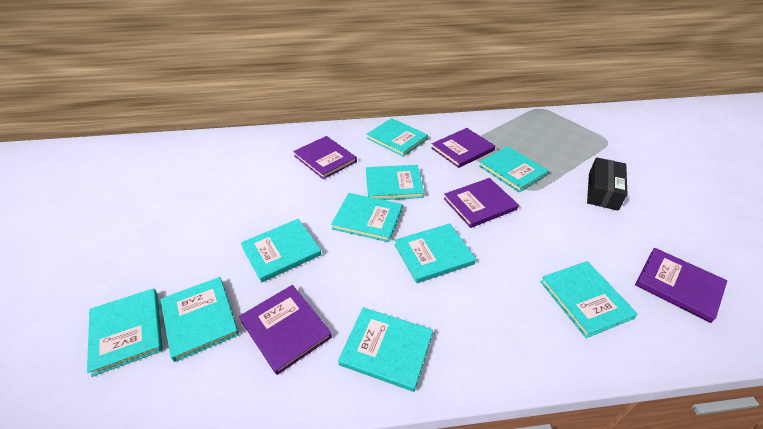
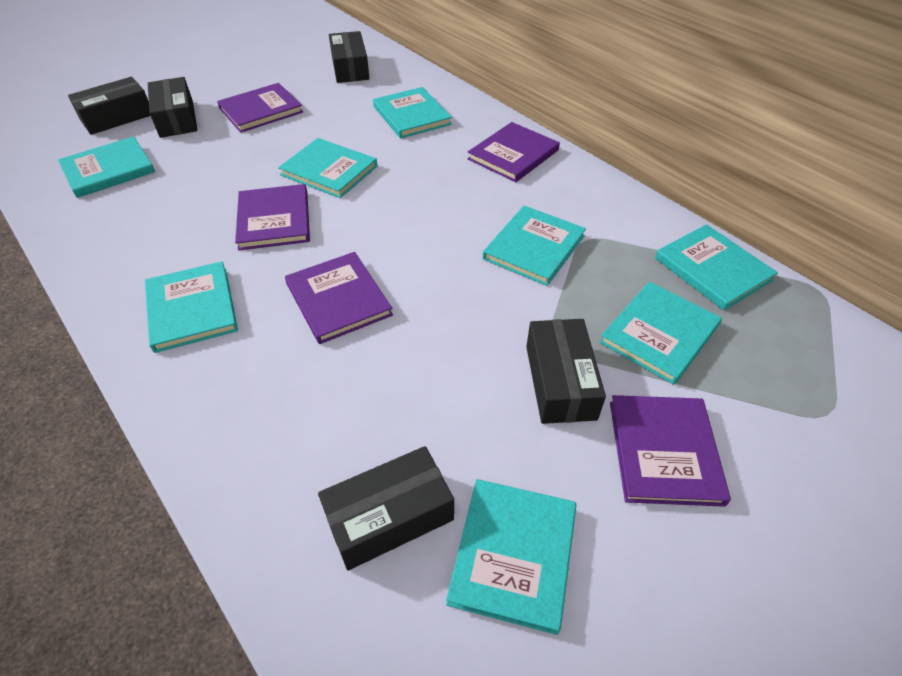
black box: [587,157,627,211] = 1 -> [68,77,151,135] [148,77,198,138] [318,446,454,570] [329,31,369,83] [526,319,606,424] = 5
turquoise book: [87,288,163,377] [160,277,239,362] [241,219,322,283] [331,193,403,242] [338,307,433,392] [366,165,424,200] [367,118,428,157] [395,223,476,283] [479,146,549,192] [540,261,638,338] = 10 -> [58,136,155,198] [145,261,238,353] [278,138,377,198] [373,87,452,138] [446,479,576,635] [483,206,586,286] [599,282,722,385] [655,224,778,310] = 8

